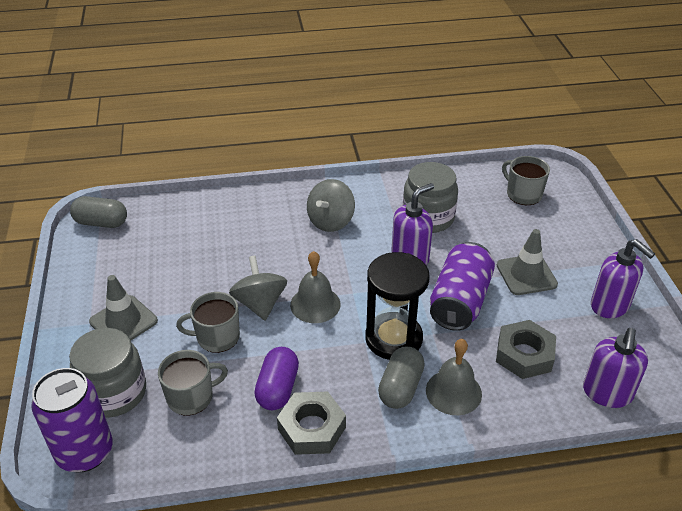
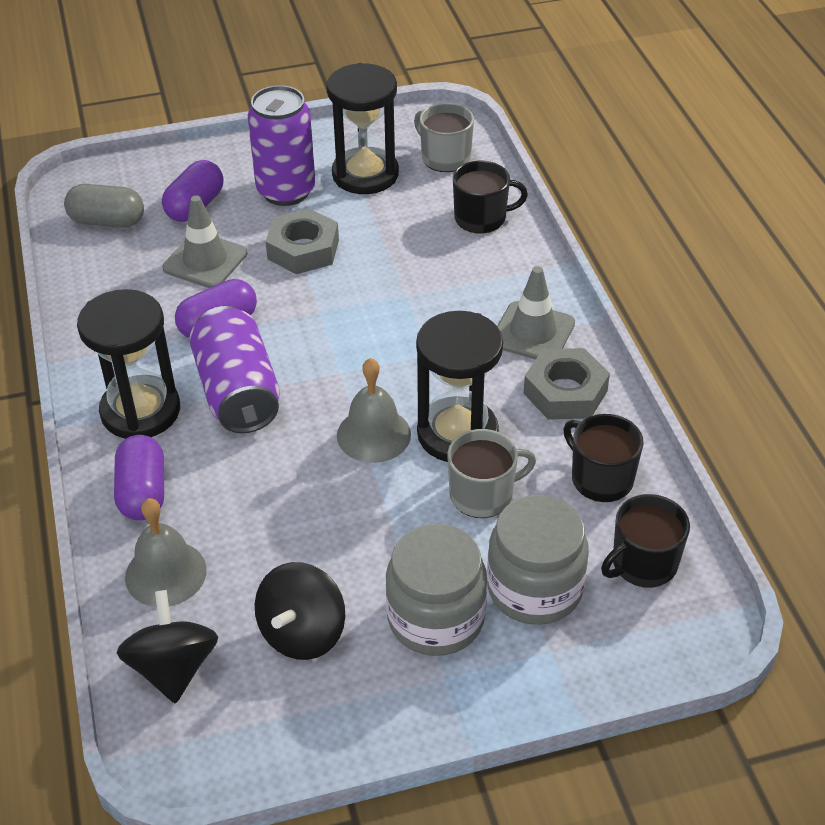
black hourglass: [365,252,430,360] = 1 -> [77,289,180,439] [326,63,399,194] [416,311,503,462] = 3
black mug: none = 0 -> [453,161,528,233] [563,414,644,502] [601,494,690,588] = 3
black spinning top: none = 0 -> [117,590,218,704] [255,562,345,660] = 2
grey capsule: [70,196,127,228] [378,346,425,409] = 2 -> [64,184,144,228] = 1
grey mug: [158,350,228,415] [176,292,240,353] [502,156,550,205] = 3 -> [414,103,474,172] [447,429,536,518] = 2
grey spinning top: [229,256,287,320] [307,179,355,232] = 2 -> none = 0
purple capsule: [254,347,299,410] = 1 -> [114,435,164,520] [162,160,224,222] [175,279,257,338] = 3
purple soap dispenser: [391,183,434,265] [583,328,648,408] [591,239,655,318] = 3 -> none = 0

